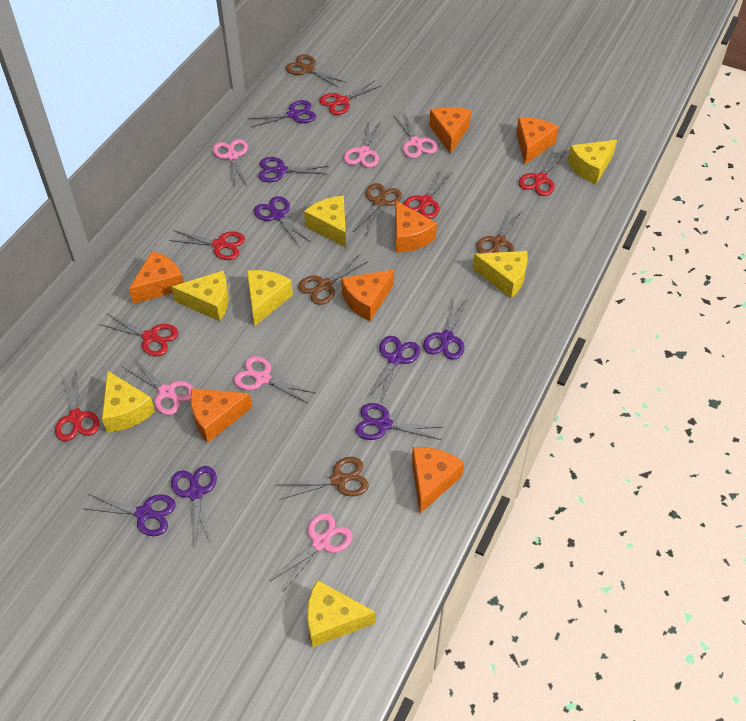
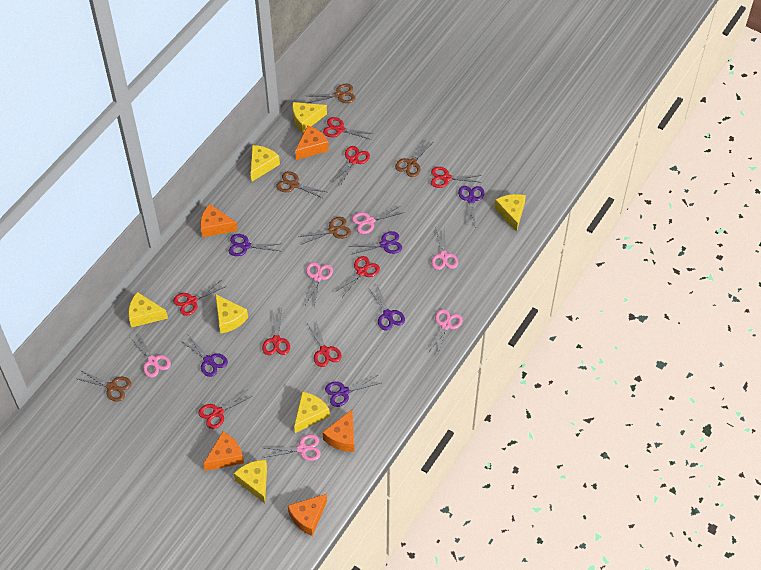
orange cheese: [129,251,184,304] [190,388,252,443] [341,270,394,321] [395,201,437,253] [412,447,464,513] [429,107,471,154] [516,117,559,164] = 7 -> [200,204,238,237] [203,432,244,471] [288,494,327,536] [295,125,329,160] [322,409,354,452] = 5
purple scissors: [83,494,176,536] [171,466,217,546] [248,100,316,128] [254,196,311,246] [258,157,329,182] [356,403,443,440] [368,336,420,402] [423,297,468,360] = 8 -> [180,336,228,377] [229,234,279,256] [325,375,380,407] [349,231,402,254] [369,285,405,330] [458,186,484,228] = 6
red scissors: [55,372,100,441] [101,314,178,356] [169,230,245,260] [319,80,382,115] [403,169,452,219] [519,149,565,196] = 6 -> [173,281,225,316] [198,389,252,429] [262,309,290,355] [308,321,342,367] [323,117,374,140] [333,146,370,186] [334,256,380,296] [431,167,482,188] = 8

